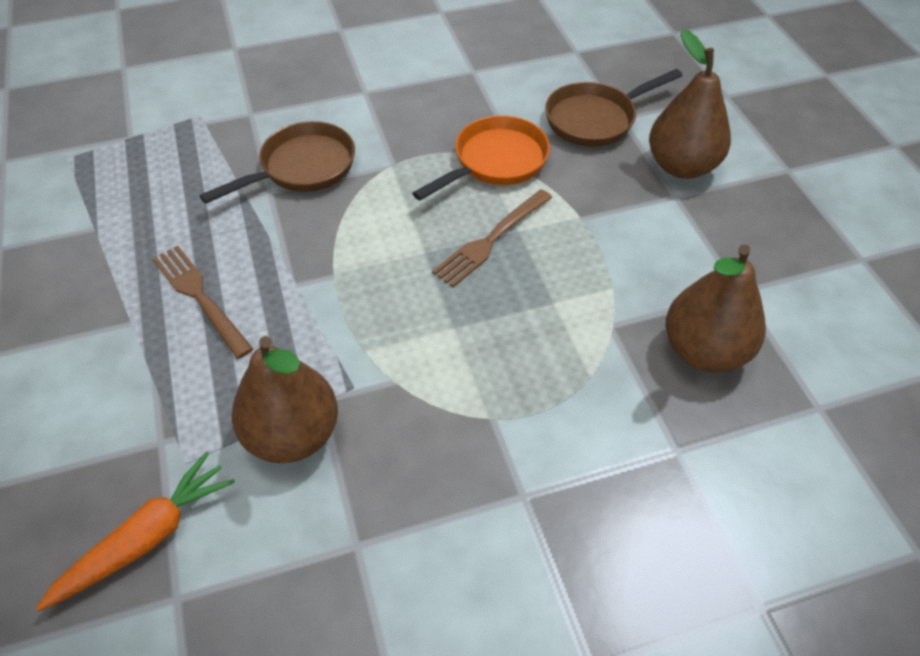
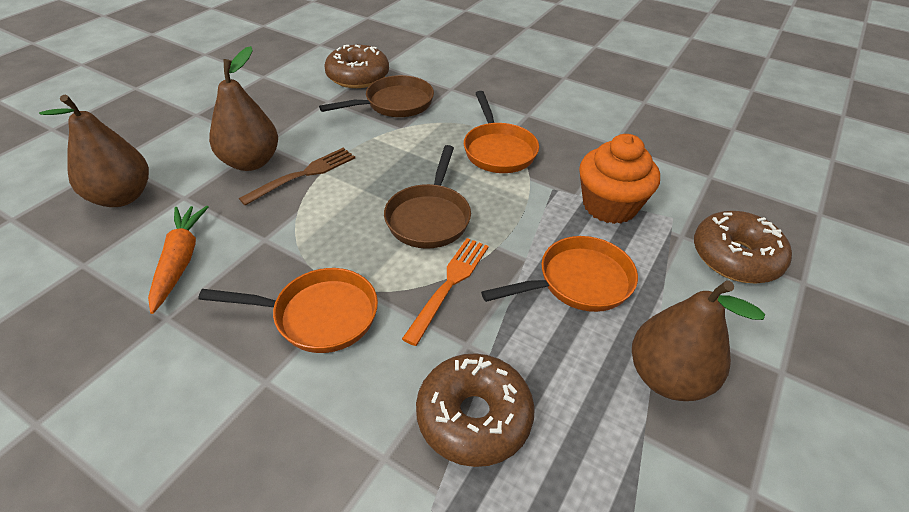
brown donut: none = 0 -> [324,45,389,88] [416,353,535,467] [694,211,792,284] = 3
brown fork: [152,246,253,359] [432,189,552,287] = 2 -> [239,148,355,206] = 1
orange cupcake: none = 0 -> [579,134,660,224] = 1
orange fork: none = 0 -> [402,238,489,346] = 1
orange pan: [412,115,550,201] = 1 -> [198,268,378,353] [464,91,539,173] [481,236,638,312] = 3

